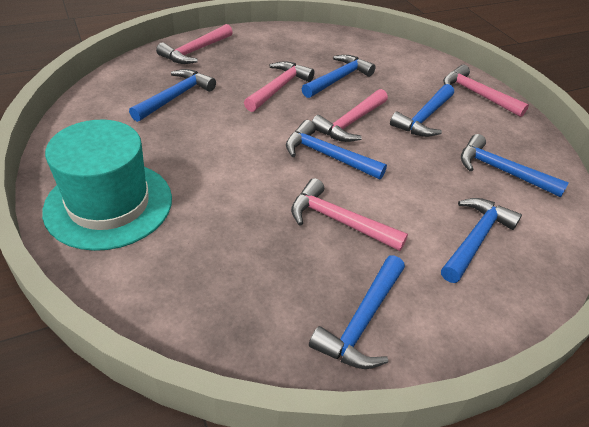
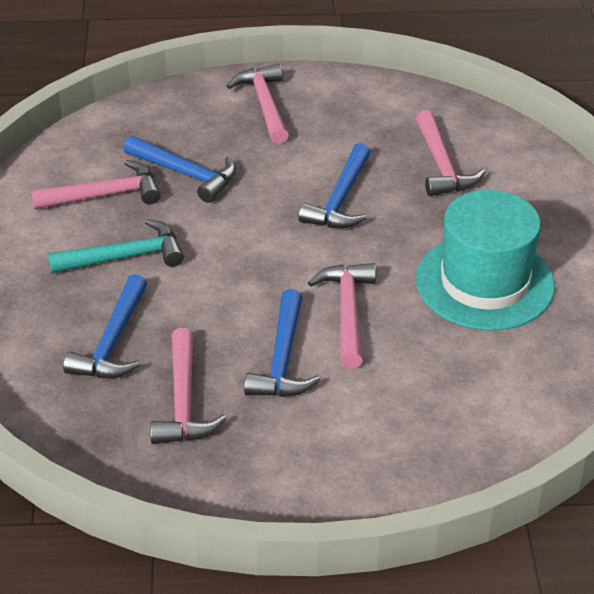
blue hammer: [129,69,216,122] [286,120,387,180] [302,55,376,98] [309,255,405,369] [390,84,454,137] [441,198,522,283] [461,134,569,197] = 7 -> [63,274,147,378] [124,136,236,203] [244,289,320,397] [298,143,371,228] = 4
turquoise hammer: none = 0 -> [48,219,184,273] = 1

